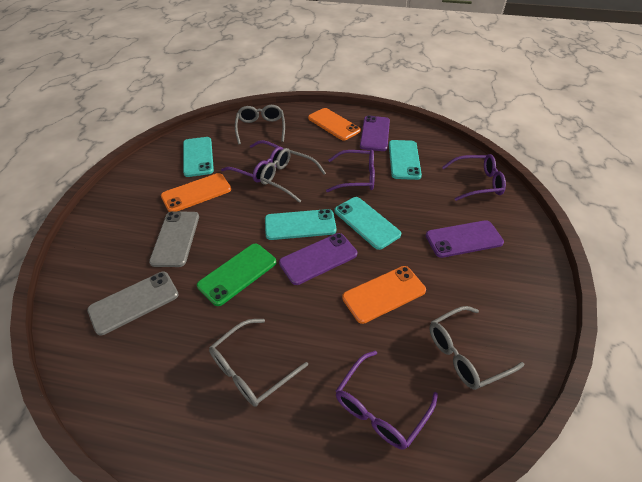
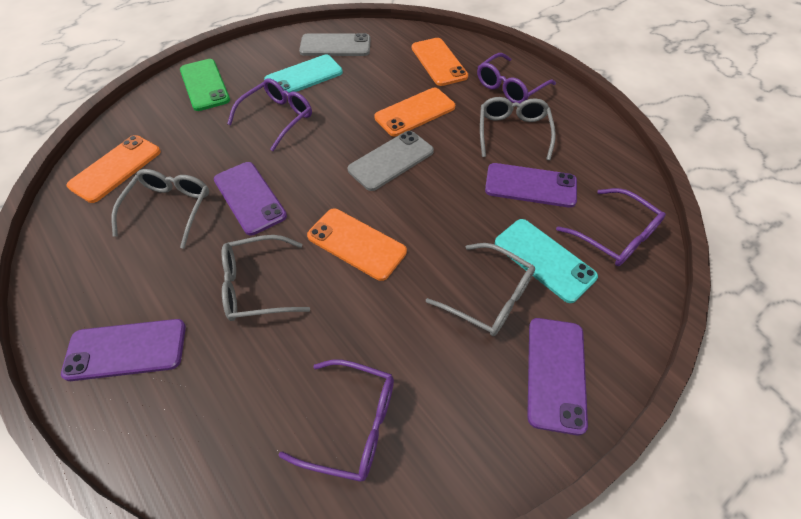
orange phone: [161,173,231,212] [308,108,361,141] [342,266,426,324] = 3 -> [67,135,161,203] [307,208,407,281] [374,88,455,137] [412,38,468,86] = 4
purple phone: [279,233,357,285] [360,116,390,151] [425,220,504,258] = 3 -> [61,319,186,381] [214,162,287,235] [485,163,577,208] [527,318,588,435] = 4
turquoise phone: [183,137,214,177] [265,209,336,240] [334,197,401,250] [389,140,422,180] = 4 -> [264,55,343,93] [495,219,598,303] = 2

